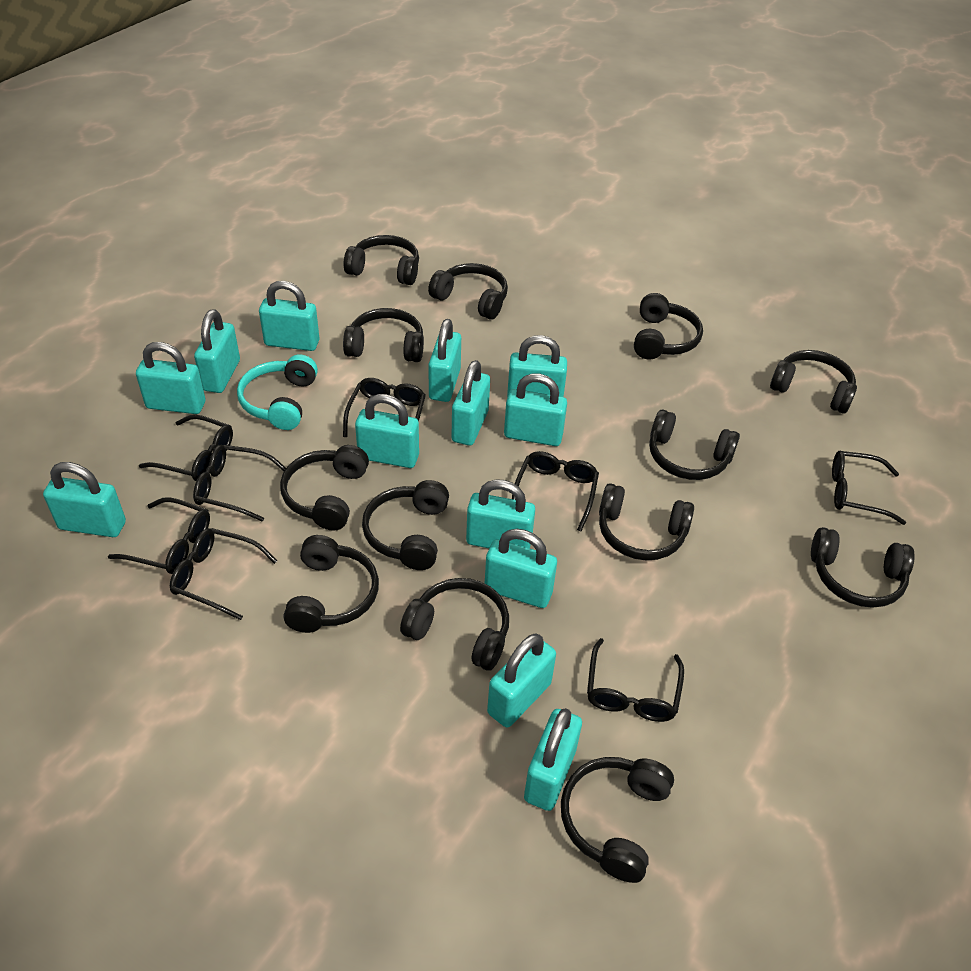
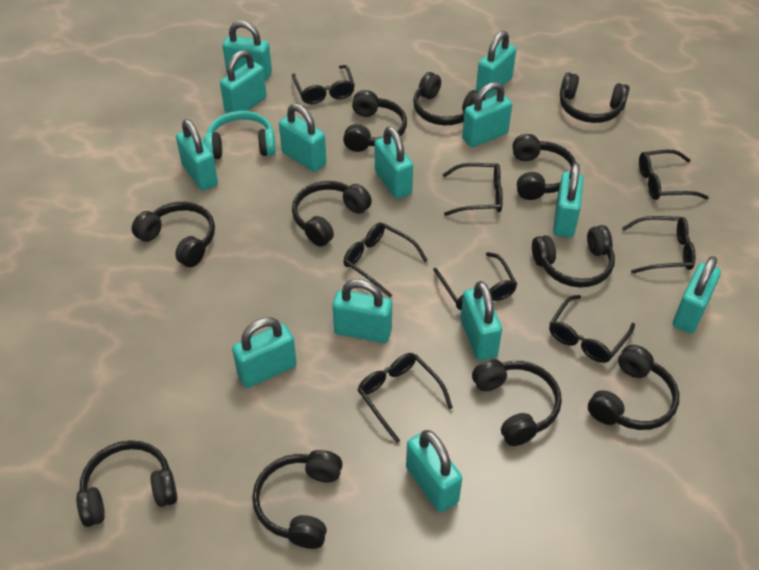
black headphones: [280,445,369,531] [284,535,379,633] [343,308,424,362] [344,235,419,285] [362,480,449,570] [400,578,509,671] [428,263,508,320] [561,757,674,883] [599,483,694,560] [634,293,703,360] [649,410,740,480] [770,350,857,414] [811,527,915,608] = 13 -> [76,440,177,527] [132,202,215,267] [252,450,343,549] [292,181,372,247] [343,90,407,152] [413,72,486,125] [472,359,562,446] [512,134,576,200] [532,225,615,288] [560,72,630,123] [588,345,679,430] = 11

